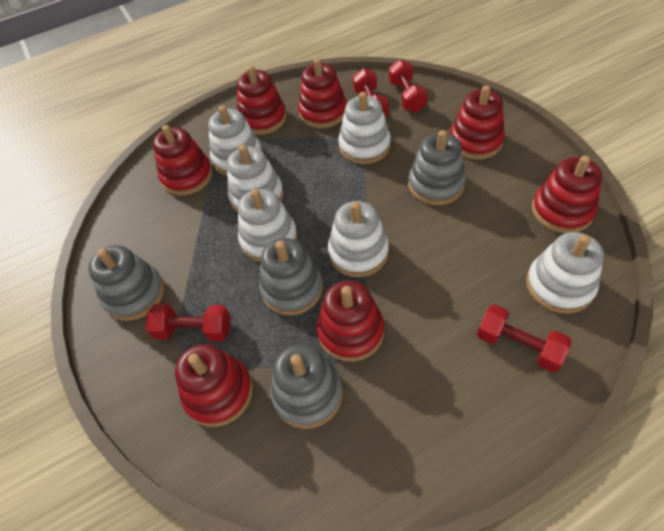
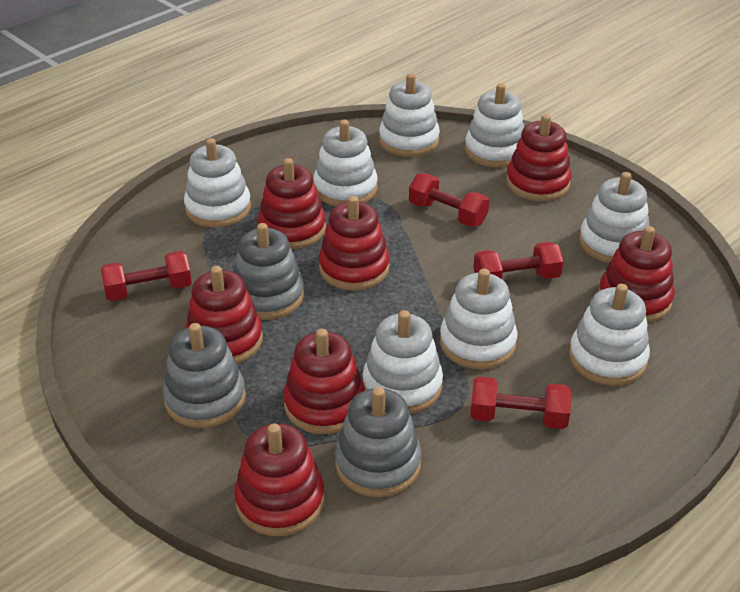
grey stacking toy: [88,245,164,321] [259,238,323,316] [270,344,343,429] [408,130,466,205] = 4 -> [162,323,246,428] [233,223,304,320] [335,387,422,497] = 3
white stacking toy: [208,106,262,175] [227,145,284,213] [238,189,298,262] [328,201,389,277] [338,92,391,164] [526,232,604,314] = 6 -> [184,138,251,228] [313,120,378,206] [363,310,443,414] [379,74,440,157] [440,269,518,369] [465,83,524,168] [569,284,650,386] [579,172,650,263] = 8

